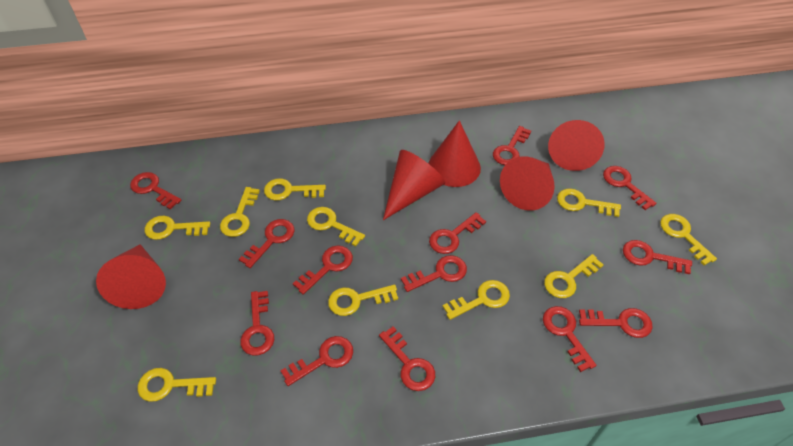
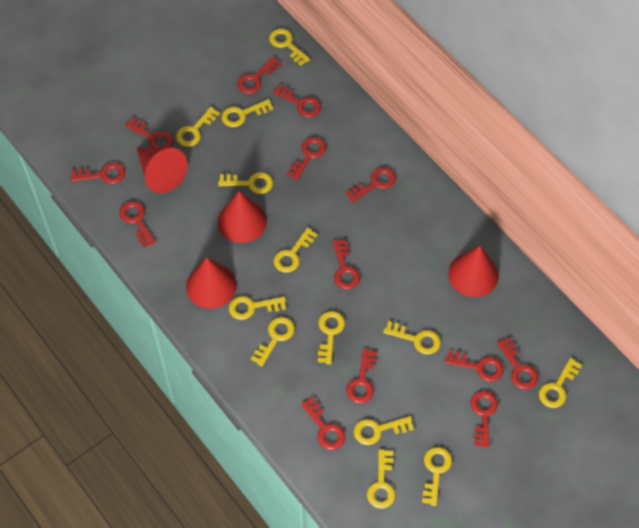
red cone: [96,244,166,309] [383,150,445,220] [428,120,481,187] [500,157,555,211] [548,120,605,171] = 5 -> [137,148,187,193] [186,257,237,309] [218,191,267,243] [448,246,499,297] = 4
yellow key: [138,368,216,402] [145,216,210,240] [220,187,260,237] [264,178,326,200] [307,207,365,246] [328,285,398,316] [442,280,510,320] [544,254,604,298] [557,188,621,217] [660,214,717,265] = 10 -> [176,107,220,147] [218,172,273,194] [221,99,273,127] [229,296,286,320] [251,317,295,367] [269,28,310,66] [274,227,318,273] [318,311,345,364] [354,416,414,445] [367,449,395,509] [383,321,441,354] [422,447,452,506] [539,358,582,408] = 13

